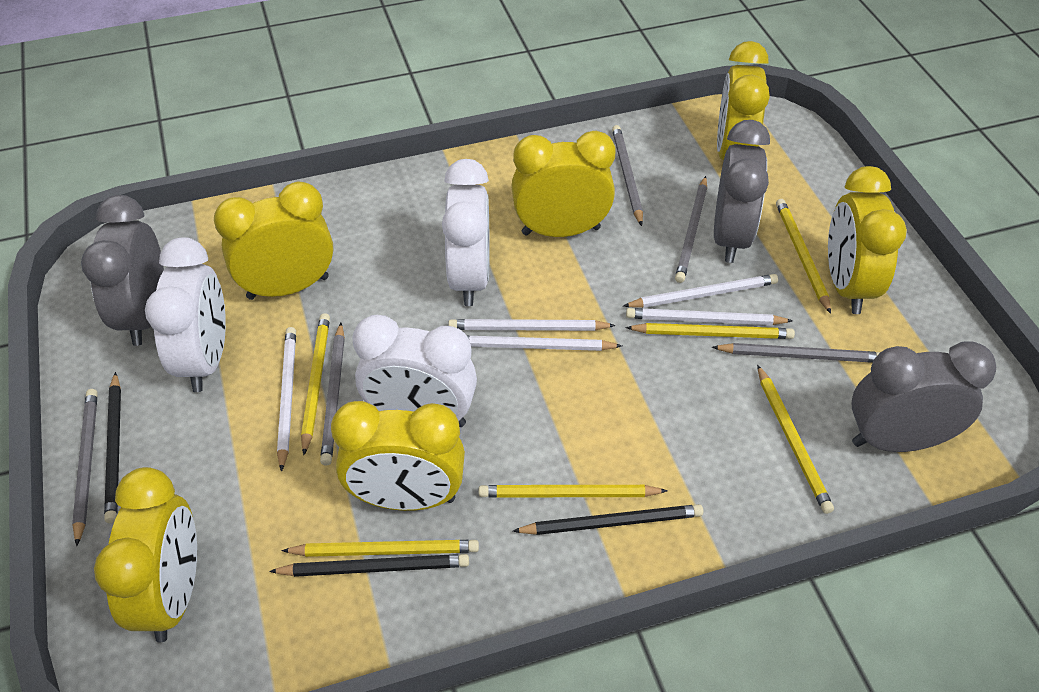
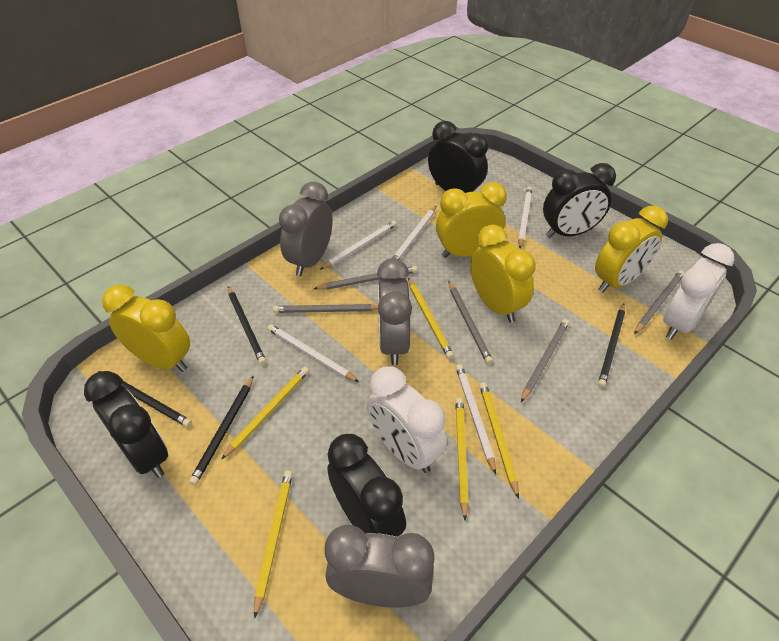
black clock: none = 0 -> [84,371,168,478] [327,434,406,537] [428,121,488,193] [543,163,616,238] = 4
black pencil: [104,372,121,523] [269,554,469,577] [513,504,704,535] = 3 -> [98,371,192,427] [189,376,253,485] [228,286,266,365] [598,303,625,388] = 4
white clock: [145,237,226,392] [352,315,477,427] [442,159,489,306] = 3 -> [367,366,447,473] [663,243,734,340] = 2
yellow clock: [94,467,197,643] [214,181,333,300] [331,401,465,511] [511,131,616,237] [717,41,770,160] [828,166,907,314] = 6 -> [102,284,190,372] [436,182,507,258] [470,224,536,323] [595,206,668,293] = 4
yellow pencil: [282,540,479,557] [301,313,330,455] [479,485,668,498] [625,323,795,339] [757,365,834,514] [776,199,831,314] = 6 -> [221,367,309,460] [254,471,293,619] [408,278,454,359] [455,398,469,521] [479,382,519,499] = 5

